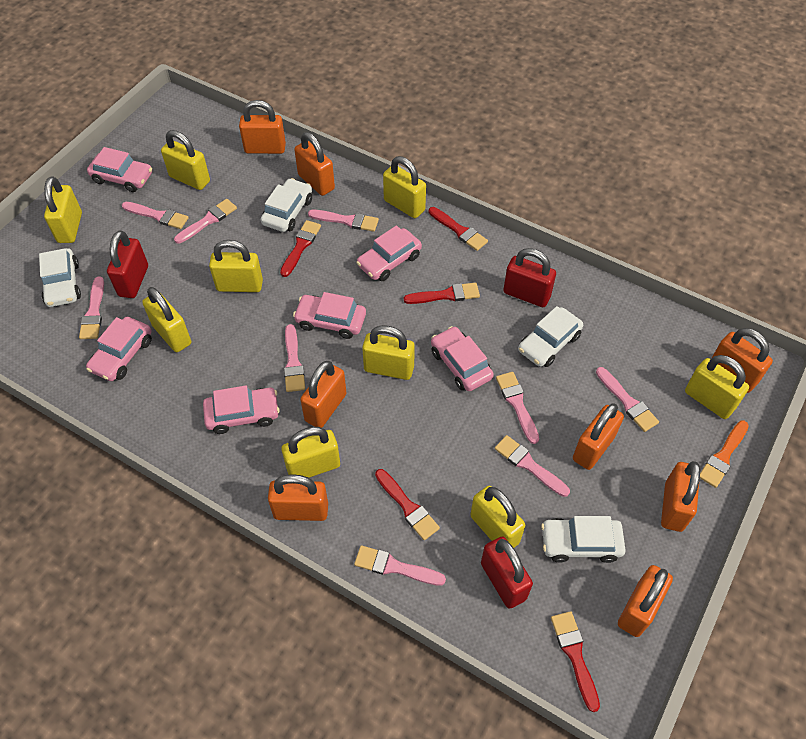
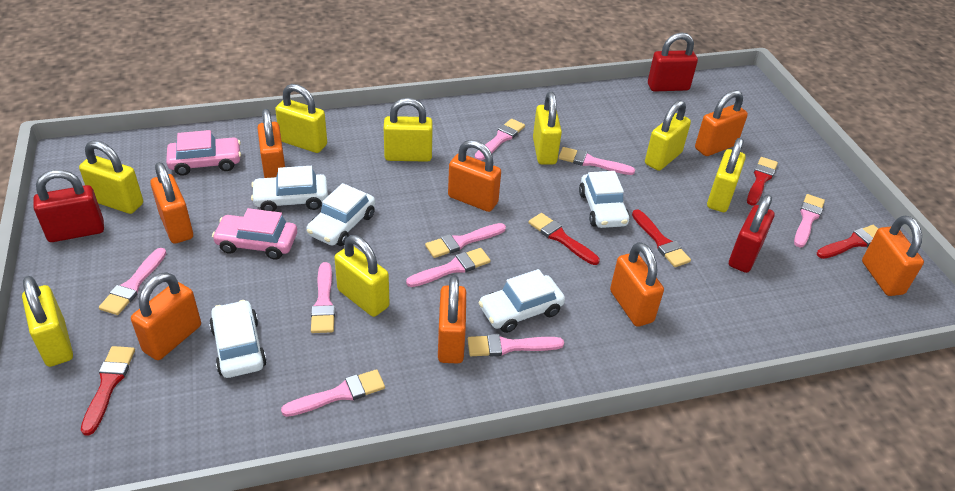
orange brush: [700,421,749,488] = 1 -> none = 0
pink car: [86,317,152,381] [87,147,152,192] [203,385,280,434] [293,292,366,339] [356,226,422,281] [431,326,494,391] = 6 -> [166,130,241,176] [212,208,297,260] = 2
white car: [39,248,81,307] [261,178,312,232] [518,306,583,367] [541,516,625,563] = 4 -> [209,300,267,378] [251,166,328,211] [306,183,375,246] [478,269,565,333] [579,171,630,228] = 5
yellow padlock: [44,177,82,243] [142,287,191,352] [161,130,210,190] [209,240,263,292] [281,427,340,478] [362,325,415,380] [383,156,426,218] [470,486,525,548] [685,355,749,419] = 9 -> [22,276,73,367] [79,141,143,214] [275,84,327,153] [334,235,390,317] [384,98,433,162] [533,92,562,164] [645,100,691,171] [707,138,746,212] = 8

